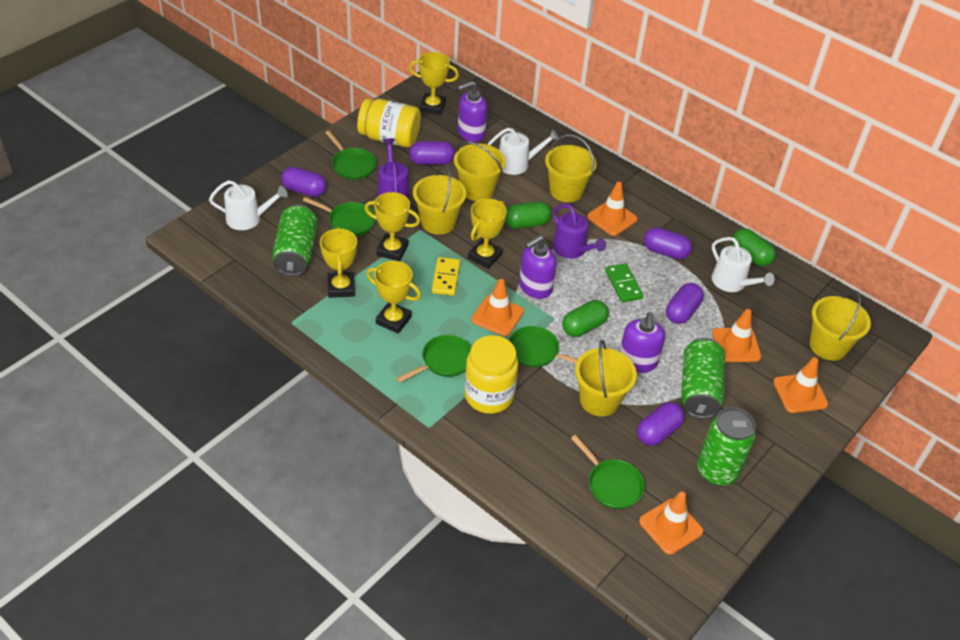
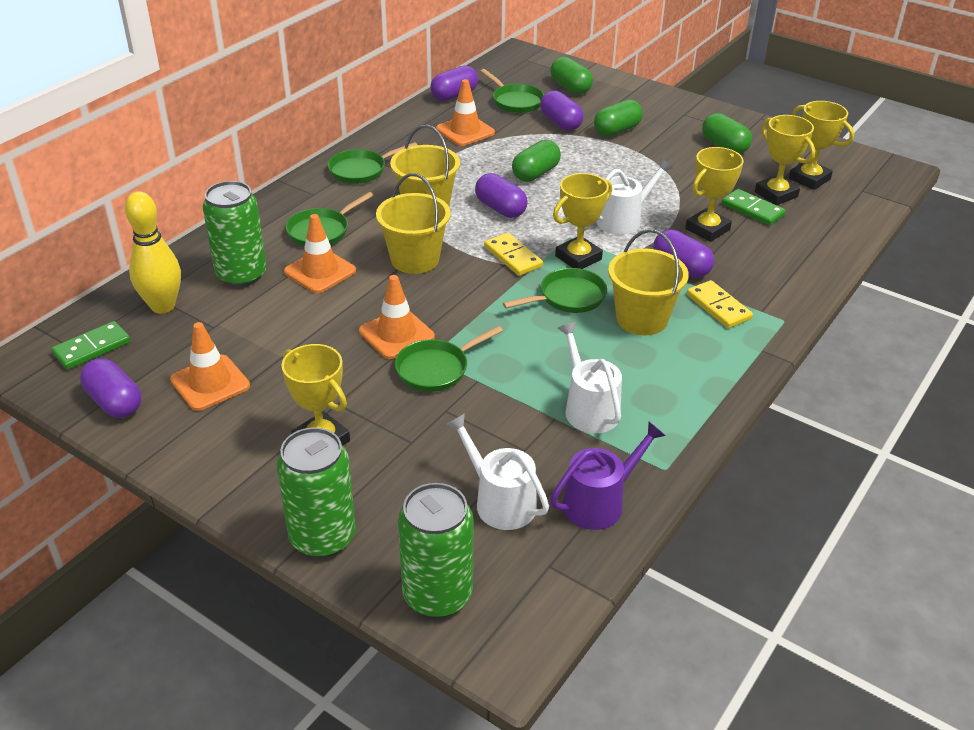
green capsule: [505,201,552,229] [562,300,609,337] [732,228,776,267] = 3 -> [512,140,561,182] [550,57,593,94] [594,99,643,137] [702,113,752,154] = 4
green domino: [605,263,643,302] = 1 -> [51,321,131,370] [722,189,786,226] = 2
orange traffic cone: [471,279,524,336] [587,182,638,236] [639,492,703,555] [712,309,761,362] [773,357,828,413] = 5 -> [170,322,250,411] [284,214,356,293] [359,275,435,359] [436,79,495,146] = 4
purple soap dispenser: [458,81,487,142] [519,235,557,299] [620,312,665,373] = 3 -> none = 0
purple watering can: [377,138,410,199] [553,204,606,259] = 2 -> [550,422,666,530] = 1
yellow bowling pin: none = 0 -> [125,191,181,313] = 1
yellow bucket: [413,165,466,234] [454,141,506,201] [545,134,597,202] [575,340,637,416] [810,290,871,361] = 5 -> [376,173,451,274] [390,125,460,206] [608,229,689,335] = 3
yellow domino: [432,257,460,296] = 1 -> [484,233,543,276] [687,280,753,328] = 2
yellow jar: [357,98,421,147] [464,335,518,414] = 2 -> none = 0

